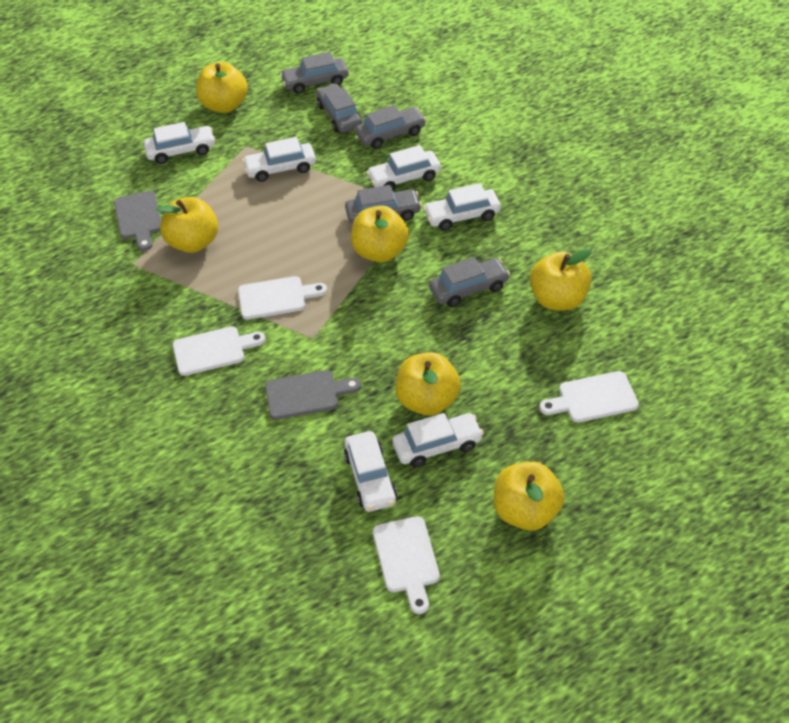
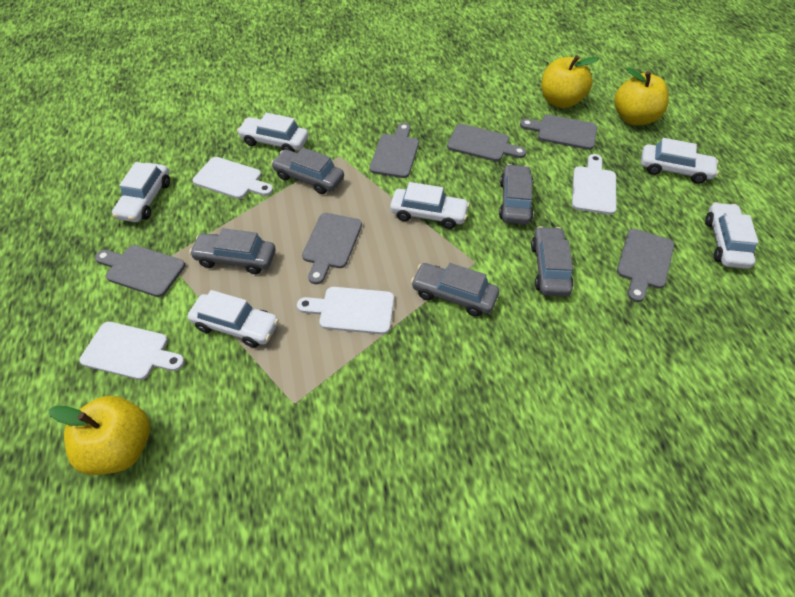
grey cutting board: [114,191,161,251] [265,370,361,420] = 2 -> [95,245,185,297] [302,213,362,284] [369,123,419,178] [447,124,527,162] [520,115,597,150] [617,229,674,302] = 6
yellow apple: [156,197,218,253] [196,62,248,113] [351,206,409,262] [396,352,461,416] [494,461,565,531] [530,249,592,311] = 6 -> [49,396,150,475] [542,55,599,108] [614,67,669,125] = 3

